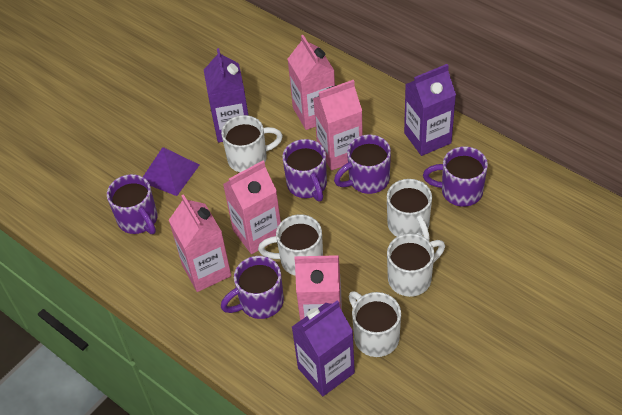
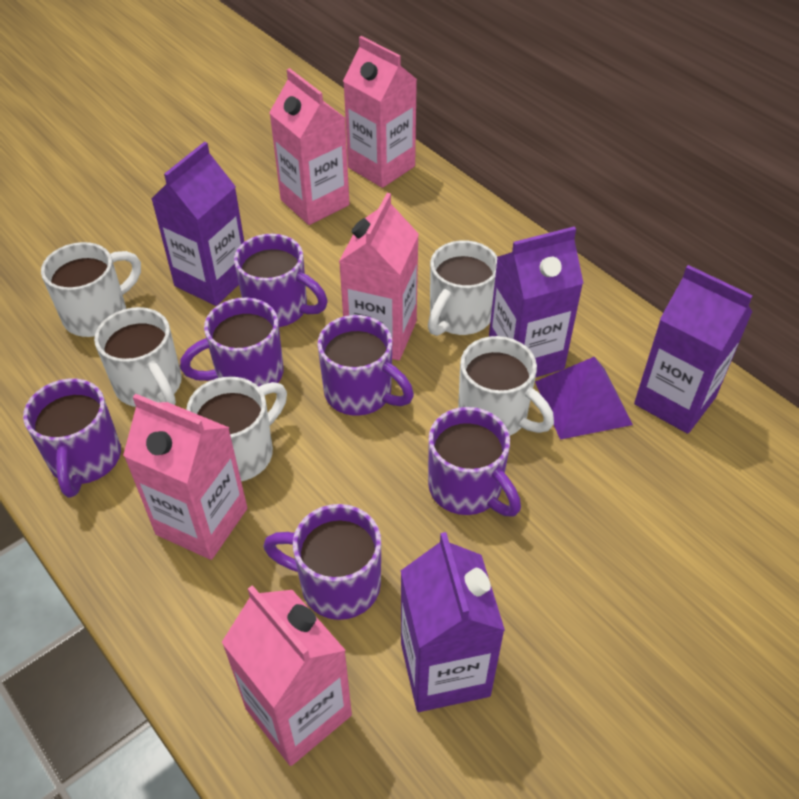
purple carton: [204,48,249,143] [292,300,355,396] [404,64,456,156] = 3 -> [151,142,244,306] [401,532,505,712] [489,227,584,378] [634,265,753,434] = 4
purple mug: [107,174,158,234] [221,256,284,319] [282,139,327,201] [334,135,391,194] [423,146,488,207] = 5 -> [23,378,121,498] [180,297,283,387] [234,234,328,327] [263,504,381,620] [317,315,414,416] [428,407,521,517] = 6

